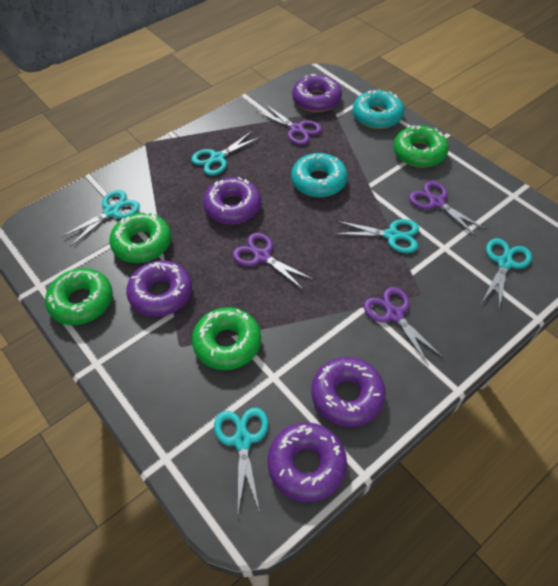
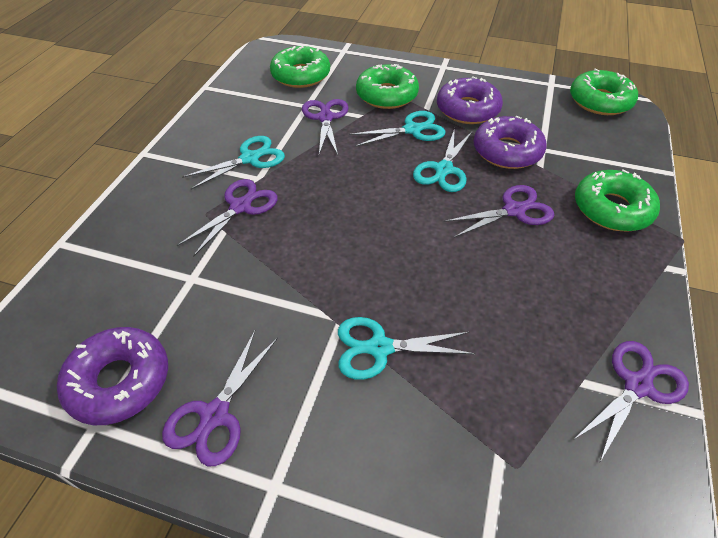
purple donut: [126,260,192,317] [203,177,261,224] [268,423,347,502] [292,74,342,112] [311,357,386,427] = 5 -> [57,327,168,425] [437,76,503,124] [474,115,547,169] = 3
purple scissors: [232,233,314,290] [256,104,322,145] [364,287,444,366] [409,181,486,237] = 4 -> [162,331,278,466] [177,179,278,257] [302,99,348,155] [444,185,554,238] [573,341,689,463] = 5
turquoise donut: [291,153,348,197] [353,90,404,129] = 2 -> none = 0
turquoise scissors: [61,190,140,247] [191,131,261,176] [214,407,268,513] [334,219,419,253] [482,238,532,308] = 5 -> [182,136,285,190] [338,317,475,380] [349,111,445,147] [413,128,472,192] = 4

